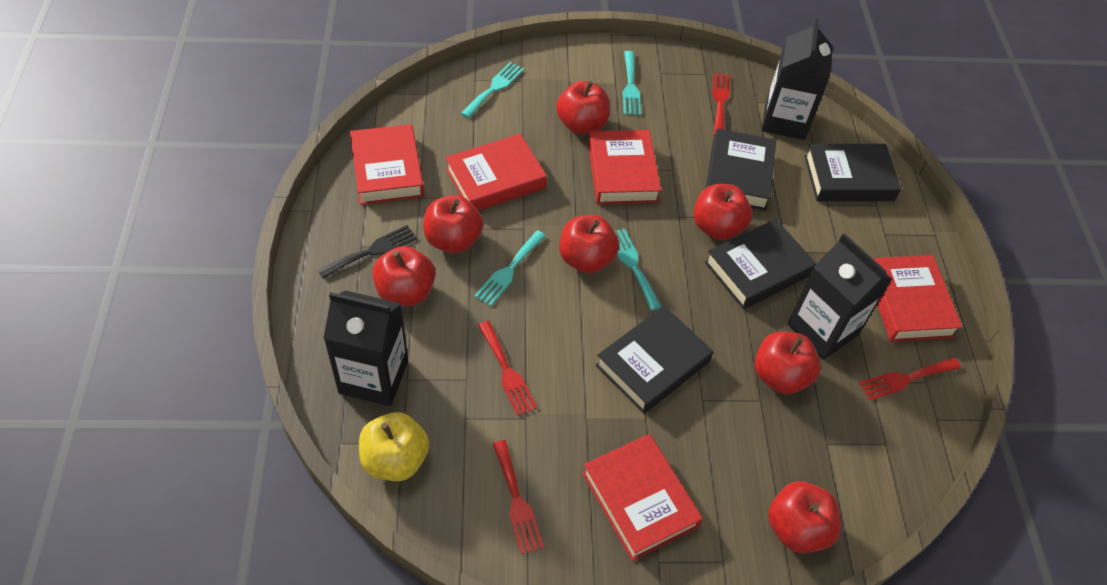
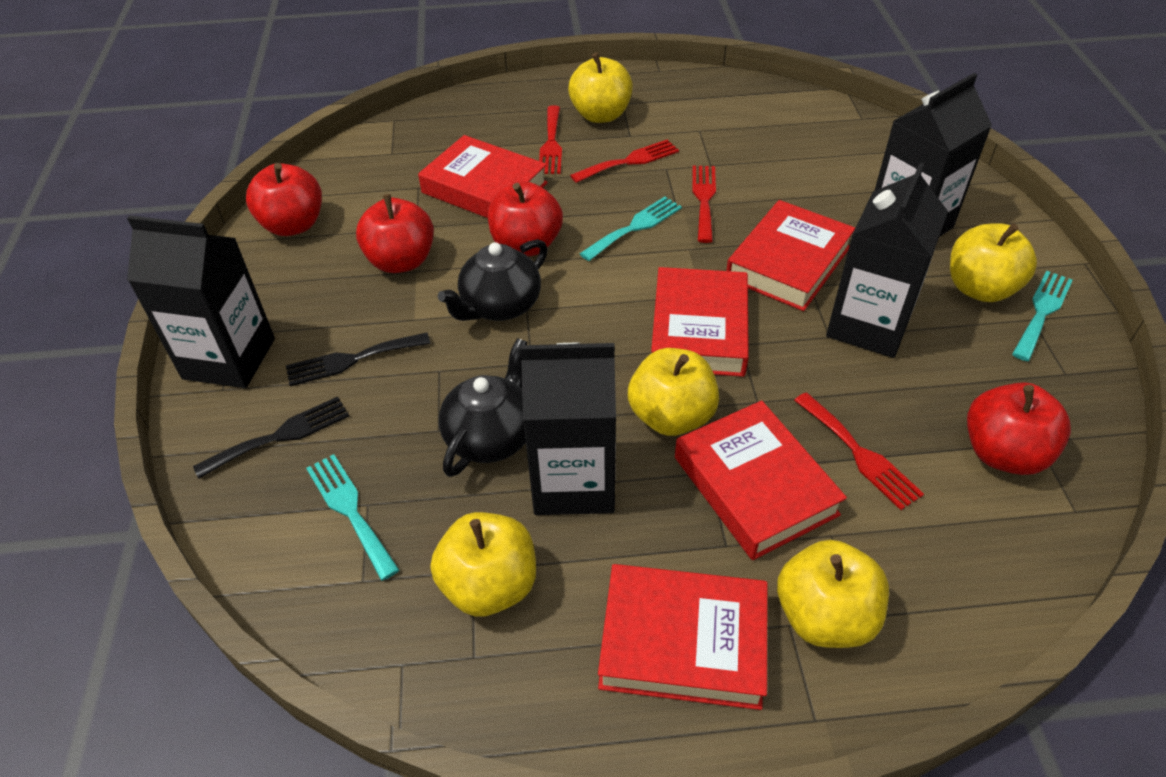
black book: [595,306,713,414] [705,219,816,309] [706,129,776,210] [804,144,901,201] = 4 -> none = 0
black carton: [323,290,408,406] [761,19,833,140] [787,234,892,360] = 3 -> [127,215,275,388] [520,343,616,515] [826,163,948,358] [875,73,992,237] = 4
black fork: [318,225,417,279] = 1 -> [193,397,349,478] [286,333,431,386] = 2
black teapot: none = 0 -> [438,239,548,321] [439,338,527,477] = 2
red apple: [372,246,435,306] [423,195,483,253] [556,81,610,134] [559,215,619,273] [693,184,752,240] [755,331,821,394] [768,481,841,553] = 7 -> [246,163,322,236] [356,194,434,273] [488,182,563,256] [967,382,1071,475] = 4
turquoise fork: [461,62,524,118] [474,230,546,306] [617,228,661,311] [623,51,641,115] = 4 -> [306,454,399,581] [580,197,682,261] [1012,271,1073,361] = 3
yellow apple: [359,412,429,481] = 1 -> [431,512,536,617] [568,52,633,123] [628,348,719,436] [777,540,889,648] [950,223,1037,302] = 5

